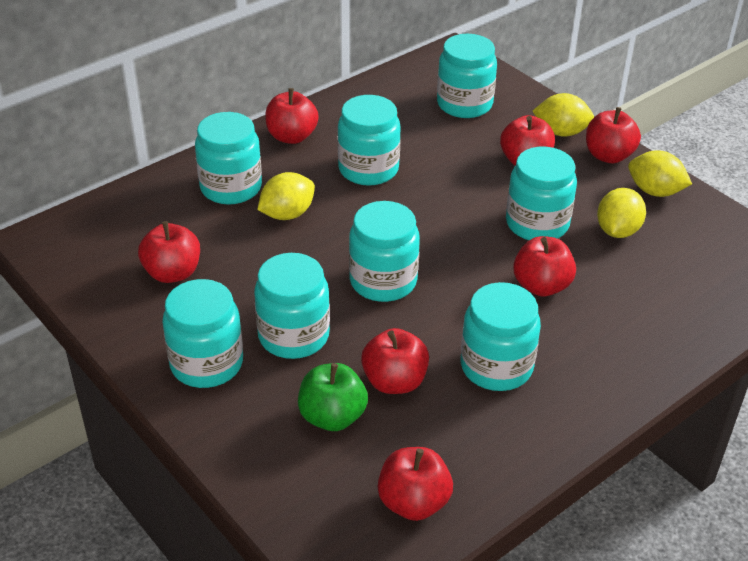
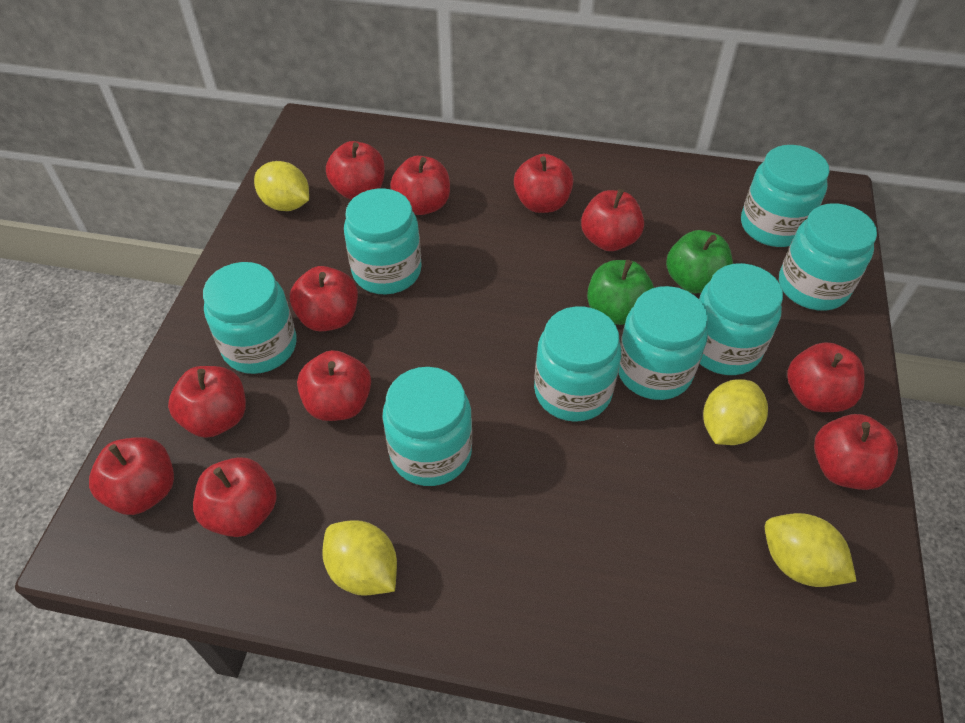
green apple: [298,363,368,431] = 1 -> [587,260,654,325] [666,230,733,294] = 2
red apple: [138,221,200,283] [265,88,319,144] [361,328,429,394] [378,447,453,521] [500,115,555,166] [513,236,576,296] [586,107,641,163] = 7 -> [89,437,174,515] [168,366,246,438] [193,457,277,537] [290,266,358,331] [297,350,371,421] [326,141,385,200] [390,156,450,215] [514,154,573,213] [581,189,644,251] [787,342,865,412] [814,414,898,490] = 11

